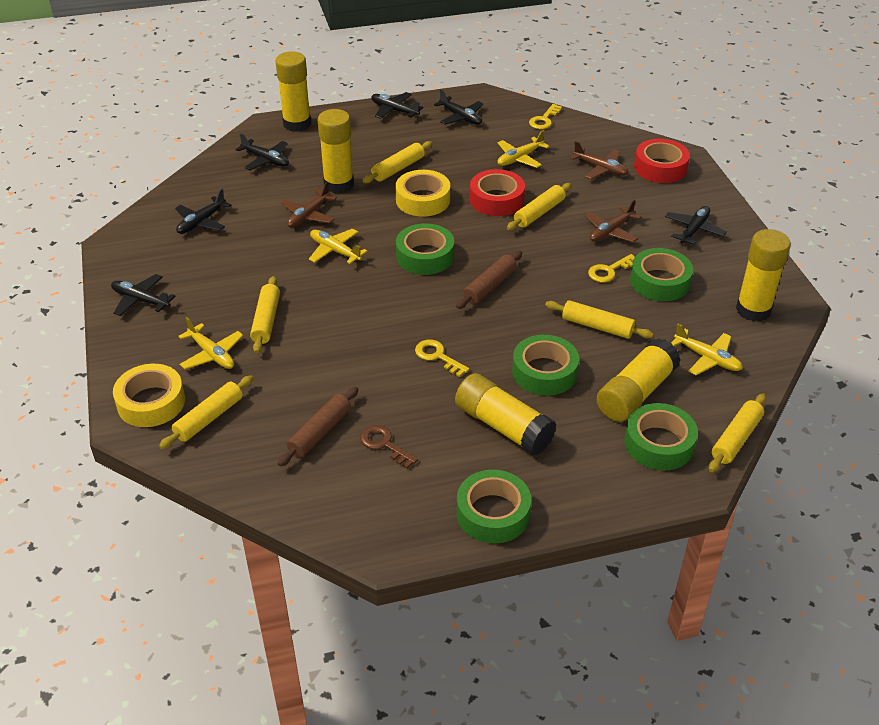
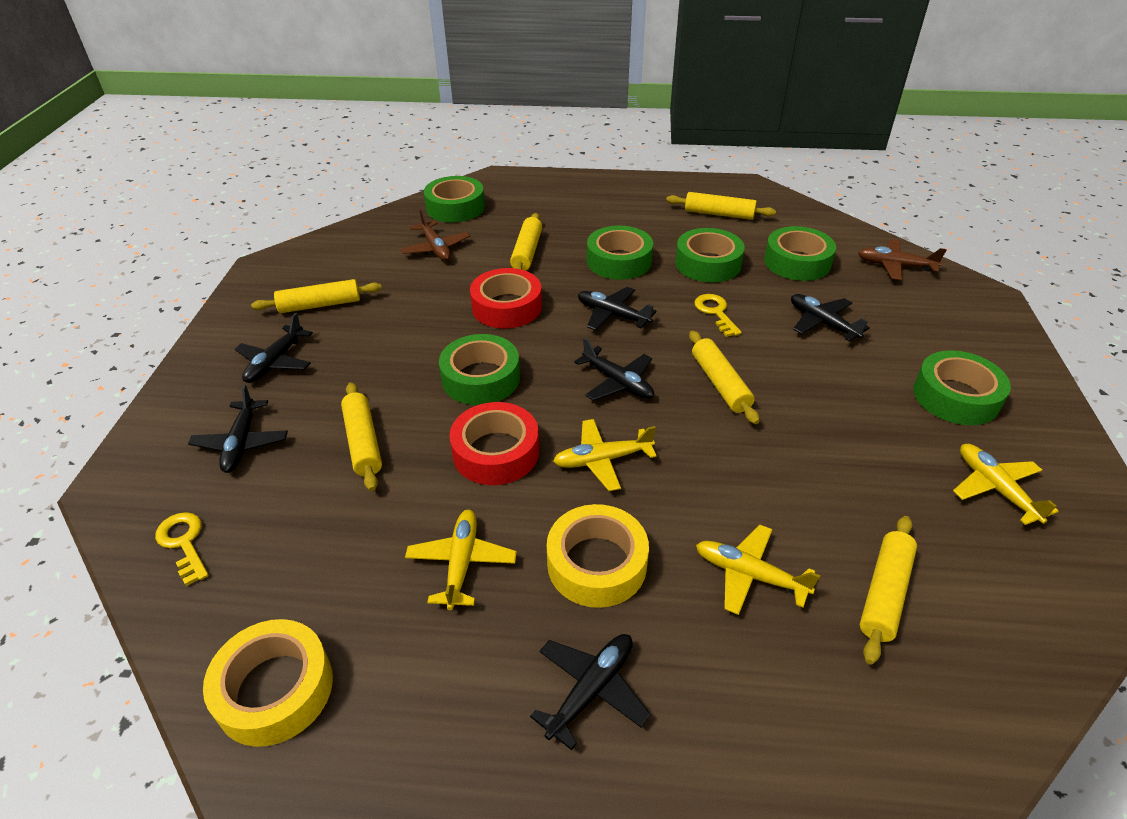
brown key: [360,425,418,469] = 1 -> none = 0
brown plane: [281,182,337,228] [570,141,629,179] [584,199,642,242] = 3 -> [400,210,470,261] [858,239,947,280] = 2
brown rolling pin: [278,387,358,467] [456,251,522,309] = 2 -> none = 0
green tape: [396,223,454,275] [457,470,531,543] [512,335,579,396] [624,403,698,470] [630,248,693,301] = 5 -> [424,176,485,223] [439,334,520,405] [587,225,653,280] [675,228,745,282] [764,226,836,281] [913,350,1011,425] = 6
yellow glue stick: [275,51,311,132] [318,109,354,193] [455,373,556,455] [596,338,681,422] [736,229,791,322] = 5 -> none = 0
yellow key: [415,339,469,377] [529,104,562,129] [588,254,635,282] = 3 -> [155,512,209,586] [694,294,742,337] = 2

